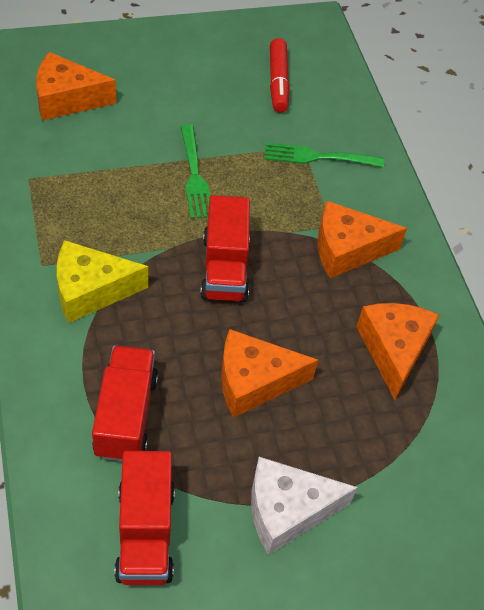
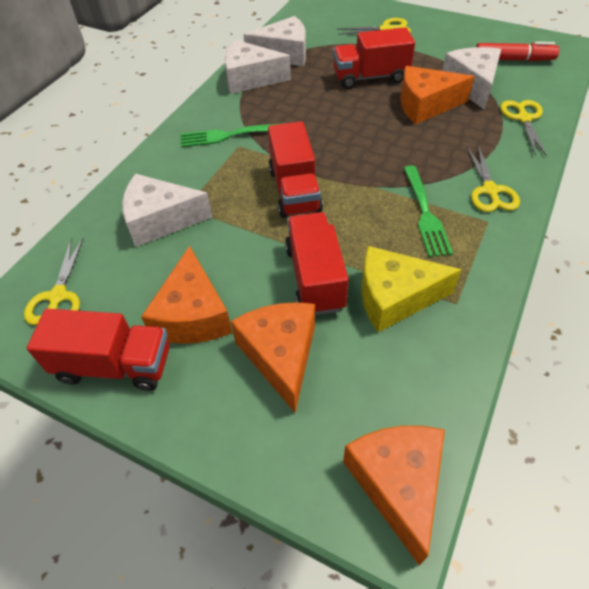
red truck: [92,346,158,461] [114,451,175,585] [200,195,250,302] = 3 -> [27,309,169,391] [268,121,323,218] [285,212,349,315] [333,27,415,89] = 4
white cheese: [251,457,358,555] = 1 -> [122,174,213,247] [225,40,291,94] [243,16,306,66] [442,47,501,110] = 4
yellow scissors: none = 0 -> [24,238,83,325] [337,18,411,35] [467,145,520,212] [500,100,547,157] = 4

